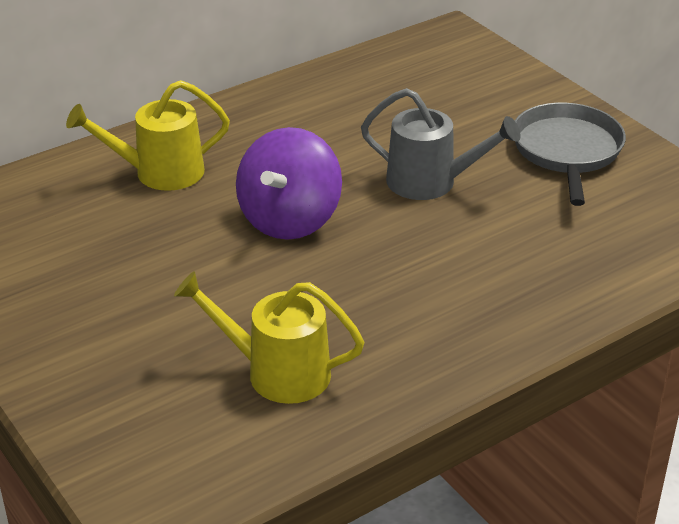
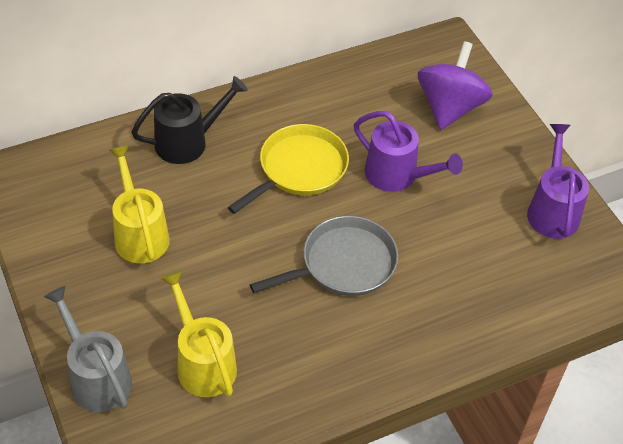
black watering can: none = 0 -> [132,76,248,164] = 1
purple watering can: none = 0 -> [354,111,463,192] [527,124,589,239] = 2
yellow pan: none = 0 -> [228,124,349,214] = 1

